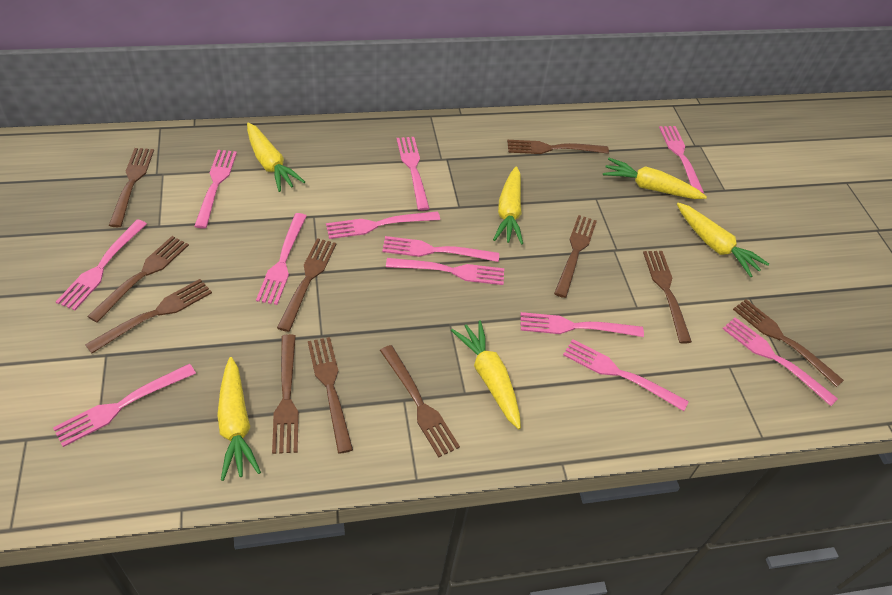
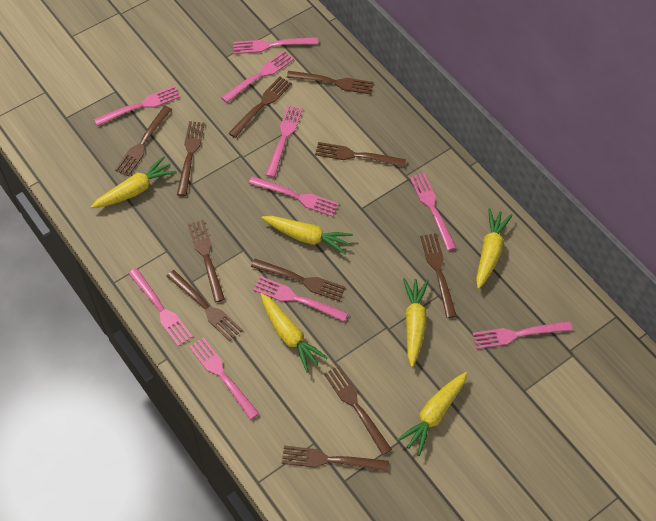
pink fork: [53,364,196,447] [56,219,147,310] [194,150,237,229] [256,213,307,305] [326,211,440,239] [382,236,499,262] [386,258,504,285] [397,137,430,211] [521,312,644,337] [563,339,689,411] [659,126,704,194] [723,318,838,406] = 12 -> [94,86,180,126] [128,268,193,346] [189,337,259,420] [221,51,294,103] [233,37,318,54] [249,176,339,217] [253,276,348,322] [266,105,303,178] [410,173,456,251] [472,321,572,349] = 10

